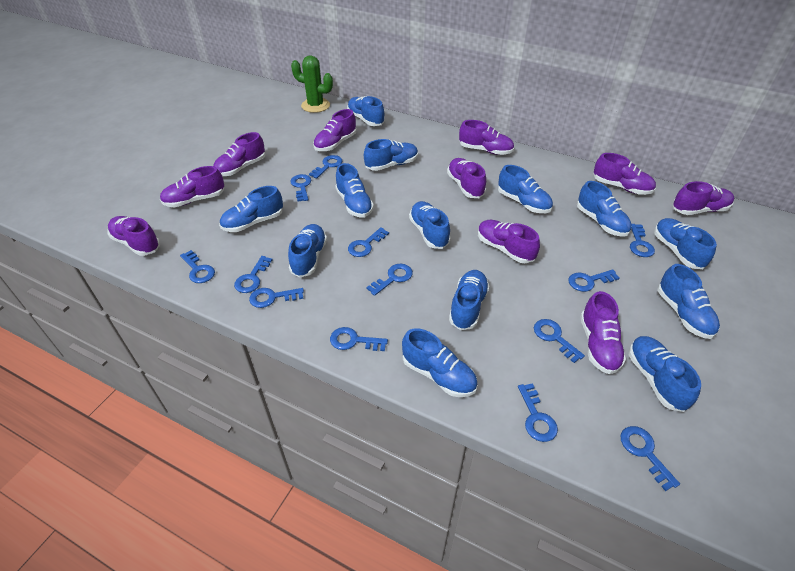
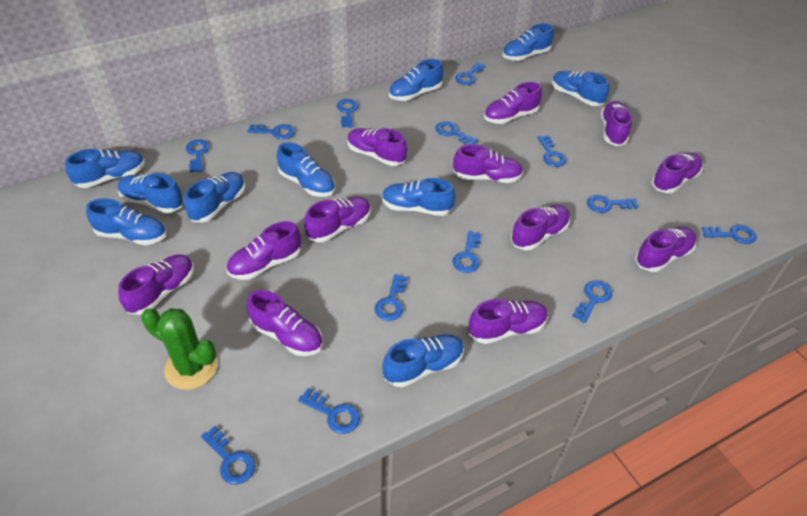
blue shoe: [219,186,283,232] [288,224,327,278] [335,163,374,217] [347,96,385,126] [364,139,418,171] [402,328,478,397] [409,201,451,249] [449,270,489,330] [498,165,553,213] [577,181,632,237] [629,336,701,412] [654,218,717,269] [658,264,720,339] = 13 -> [66,149,145,188] [86,198,167,245] [118,173,183,213] [184,172,245,223] [277,142,335,197] [382,178,455,216] [382,334,464,387] [389,59,443,101] [502,23,554,61] [552,71,609,106] = 10
purple shoe: [108,216,160,256] [160,166,225,207] [213,132,265,176] [313,109,357,151] [447,158,486,198] [459,120,514,155] [478,220,540,263] [580,291,626,374] [593,153,656,195] [672,181,734,215] = 10 -> [118,254,194,315] [227,221,301,280] [247,290,323,356] [304,197,371,242] [347,128,407,166] [453,144,523,183] [468,299,548,344] [484,82,542,124] [511,205,570,250] [601,101,632,146] [635,227,696,272] [652,153,703,193] = 12

